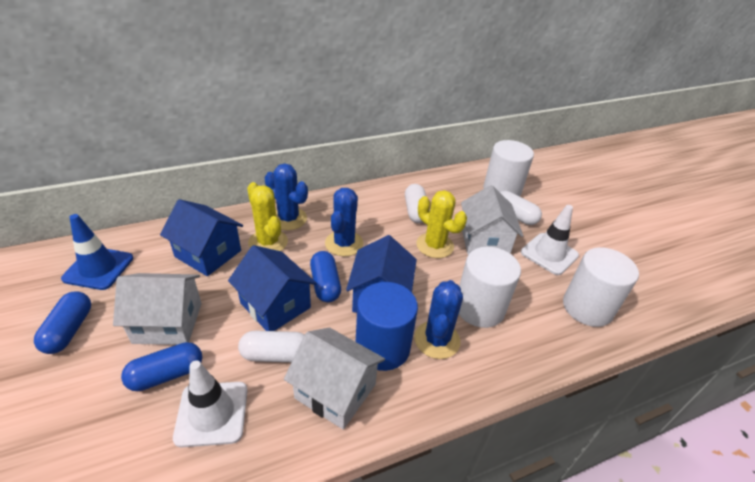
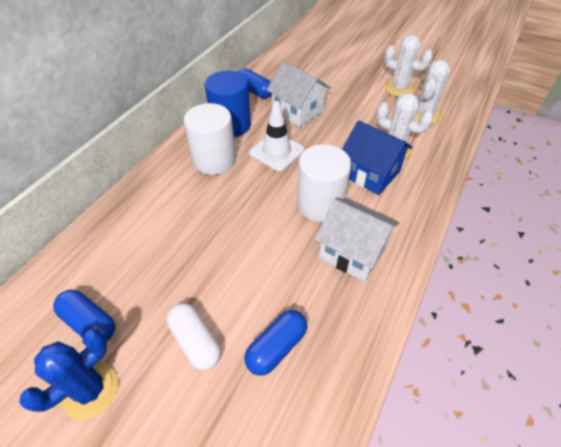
blue cactus: [265,163,308,230] [325,188,363,256] [414,280,463,359] = 3 -> [19,329,119,420] = 1
blue house: [160,199,243,276] [228,245,317,331] [346,235,417,313] = 3 -> [342,120,413,195] = 1
blue traffic cone: [61,214,133,290] = 1 -> none = 0
white cactus: none = 0 -> [376,93,434,160] [384,35,433,97] [414,60,450,124] = 3
white capsule: [238,331,304,362] [405,184,430,223] [500,191,542,225] = 3 -> [167,303,221,370] = 1
white cylinder: [459,247,521,328] [483,140,534,197] [563,247,639,327] = 3 -> [184,103,236,175] [297,145,352,222] = 2
white house: [113,273,202,345] [284,327,385,430] [461,185,523,255] = 3 -> [267,61,331,128] [315,198,400,282] = 2
white traffic cone: [173,360,247,447] [521,205,579,275] = 2 -> [249,101,304,171] = 1
yellow cactus: [247,182,288,251] [416,190,467,258] = 2 -> none = 0

